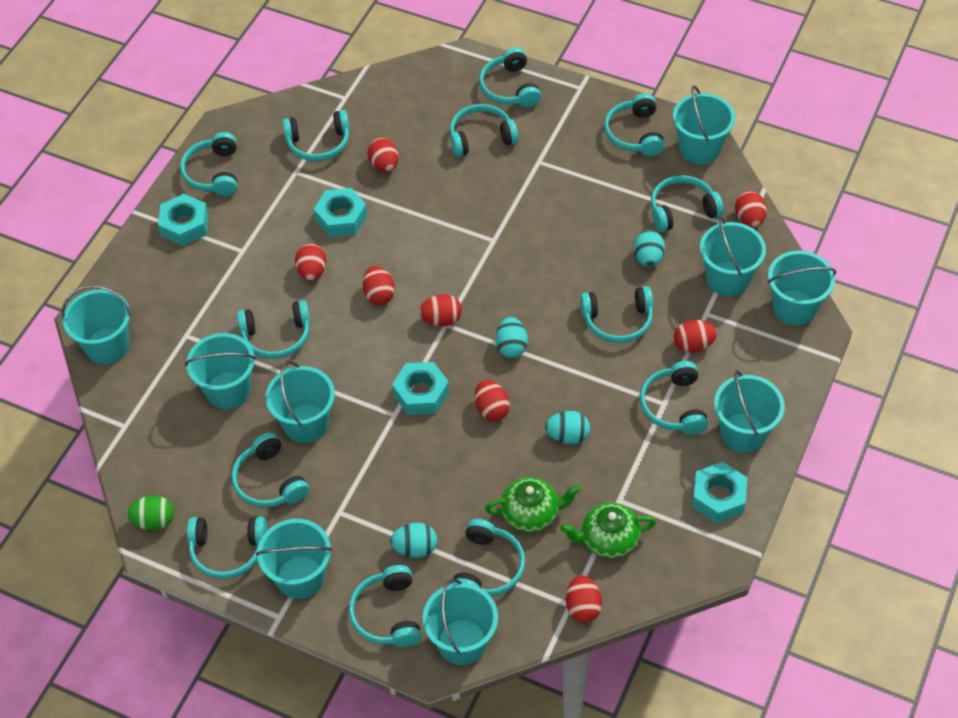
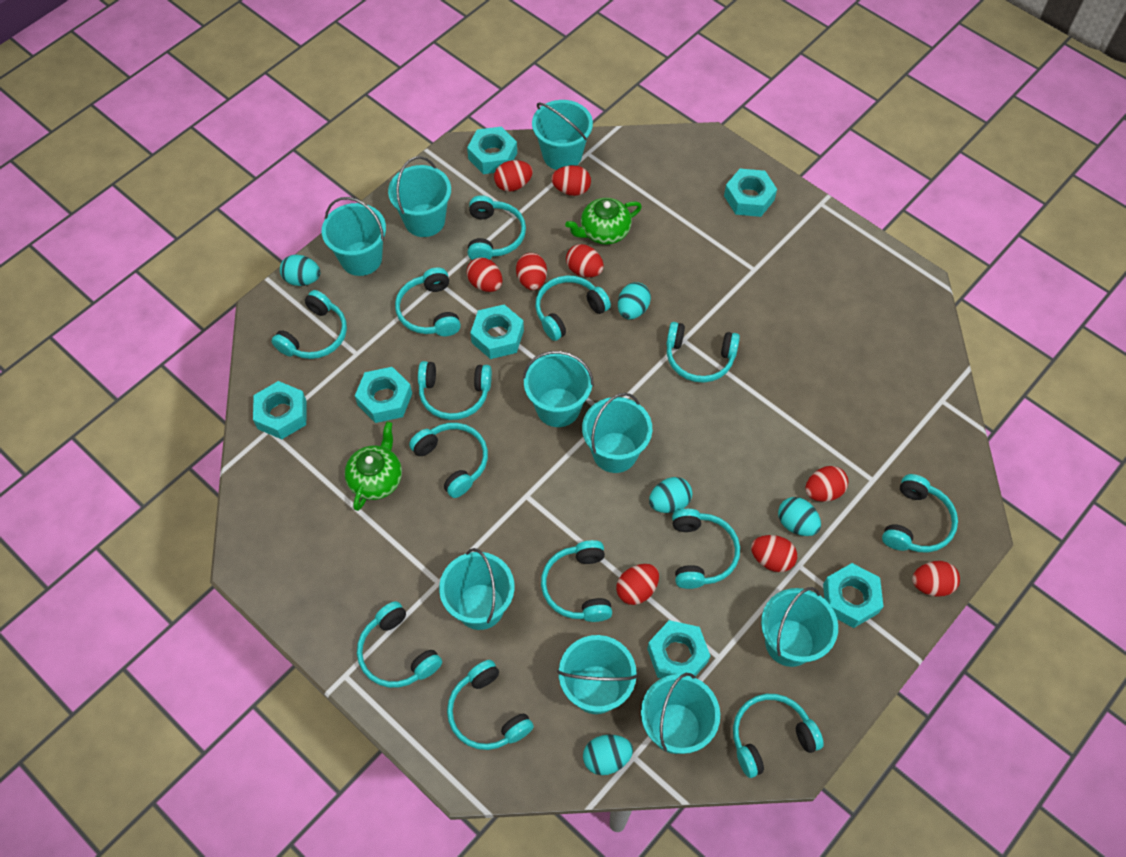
green egg: [127,496,174,530] = 1 -> none = 0
red egg: [295,244,326,281] [362,266,395,305] [367,138,398,172] [419,294,462,326] [475,380,510,421] [566,575,602,623] [674,320,717,353] [735,191,767,228] = 8 -> [467,258,502,292] [494,160,533,192] [516,253,547,290] [551,165,591,196] [566,244,604,277] [616,564,659,605] [751,535,797,572] [805,466,848,502] [912,561,960,597] = 9
turquoise egg: [390,523,437,558] [495,317,528,358] [545,411,590,444] [634,230,665,267] = 4 -> [280,255,320,286] [583,735,633,775] [618,282,651,319] [649,477,692,513] [778,497,821,536] = 5
turquoise nut: [158,194,209,246] [314,188,367,237] [392,362,449,415] [692,462,747,523] = 4 -> [253,381,306,439] [355,367,412,423] [467,127,517,174] [470,305,524,359] [647,620,710,678] [724,169,777,217] [823,563,884,628] = 7

